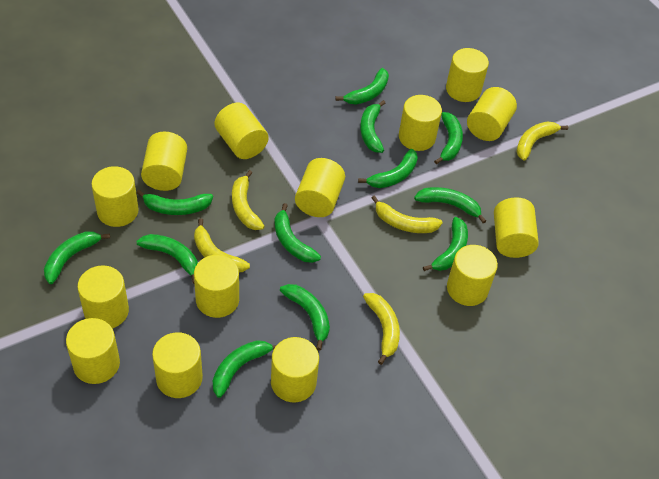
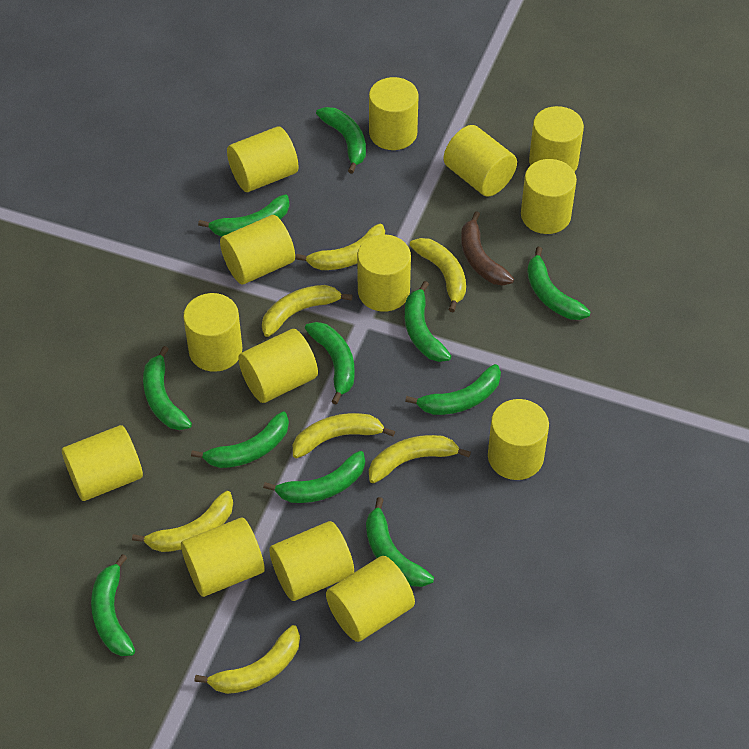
brown banana: none = 0 -> [461,211,514,286] = 1
green banana: [44,231,110,284] [136,234,198,284] [137,190,213,215] [213,340,276,398] [274,203,321,263] [280,284,330,350] [335,68,389,105] [358,149,418,188] [360,100,385,153] [414,187,486,223] [423,217,468,271] [434,112,463,164] = 12 -> [91,554,135,656] [143,346,192,430] [191,411,289,468] [198,194,289,237] [263,451,365,503] [305,322,355,404] [316,107,366,174] [366,497,434,587] [405,281,452,362] [405,364,501,415] [527,247,591,320] = 11
yellow banana: [194,218,250,272] [232,170,265,230] [363,293,400,365] [372,195,443,233] [516,121,568,161] = 5 -> [132,491,233,552] [194,625,300,694] [262,285,353,337] [293,413,395,458] [295,224,385,270] [369,435,471,484] [410,238,466,312] = 7

